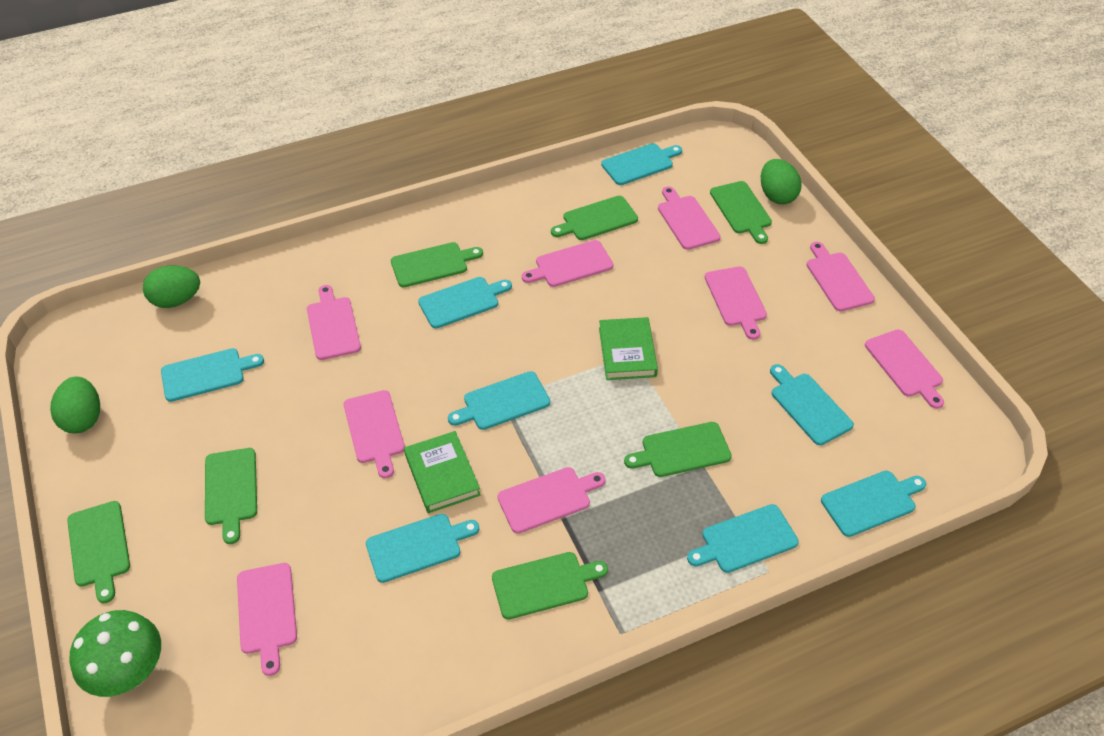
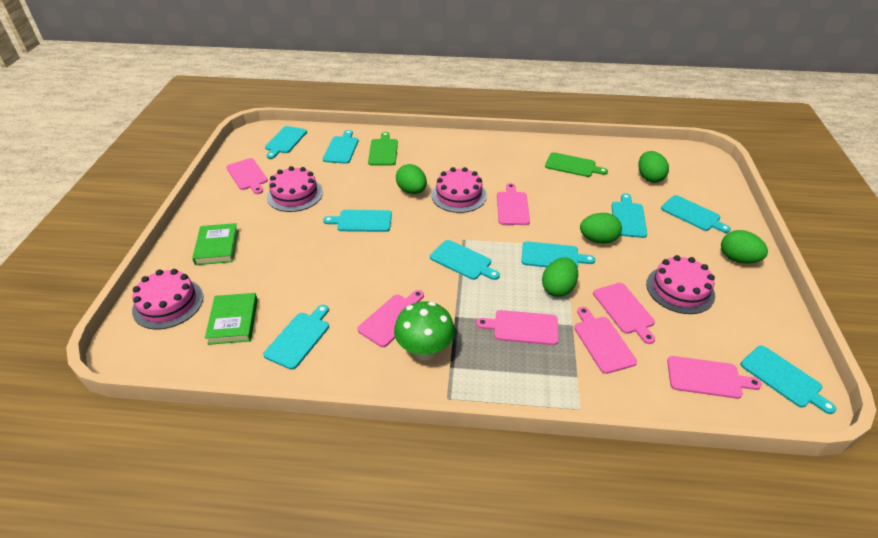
green cutting board: [67,501,130,603] [205,448,257,544] [391,242,483,288] [492,552,608,619] [551,196,638,240] [624,422,732,477] [710,181,772,244] = 7 -> [368,132,398,165] [545,152,608,177] = 2
green egg: [50,377,100,433] [143,265,200,308] [761,159,802,204] = 3 -> [396,164,427,194] [542,257,578,297] [580,213,622,244] [639,151,669,183] [721,230,768,263] = 5
pink cake: none = 0 -> [132,269,203,329] [267,166,323,212] [432,167,487,213] [646,255,715,314] = 4
pink cutting board: [237,563,297,676] [307,285,361,360] [343,390,405,478] [497,467,606,533] [522,240,614,287] [658,186,721,250] [705,267,767,340] [807,242,875,311] [865,329,944,409] = 9 -> [226,158,268,194] [357,290,424,347] [476,310,558,345] [497,183,530,225] [574,307,637,374] [593,283,655,344] [667,356,762,399] = 7
turquoise cutting board: [161,348,264,402] [366,514,479,583] [418,277,512,329] [448,371,550,430] [601,143,682,185] [687,504,799,573] [770,364,854,445] [821,471,926,537] = 8 -> [263,305,329,370] [265,126,307,159] [323,130,359,164] [323,210,392,232] [430,240,500,280] [521,241,595,269] [612,194,647,238] [661,195,731,233] [741,345,836,414] = 9

